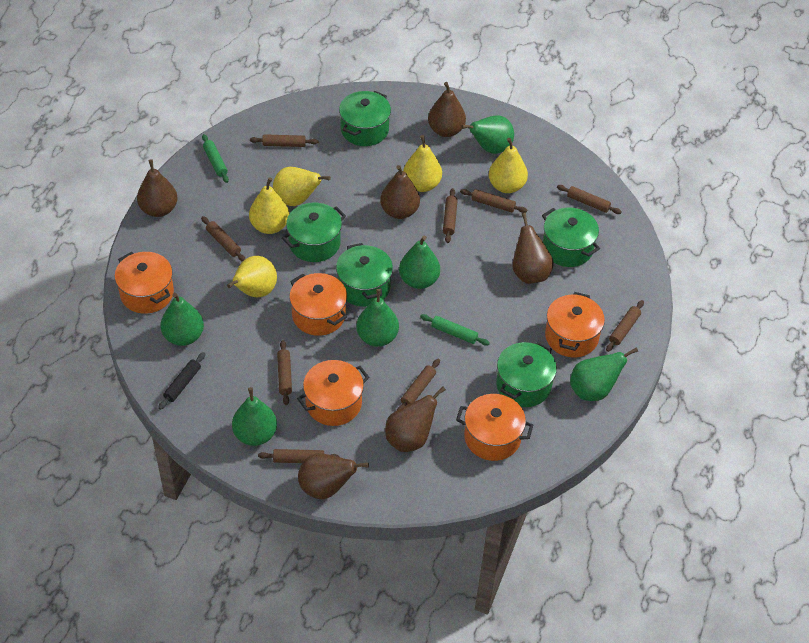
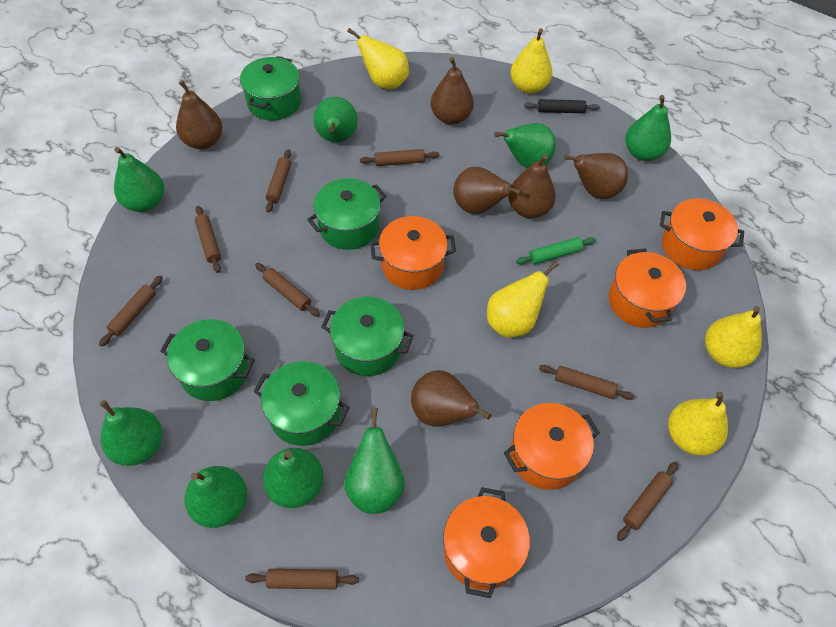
brown rolling pin: [201,216,245,262] [250,134,318,147] [258,449,339,463] [277,340,292,405] [397,359,440,410] [443,188,458,243] [460,189,527,213] [557,185,622,214] [606,300,644,352] = 9 -> [99,275,163,347] [195,206,221,273] [245,569,359,589] [255,263,320,317] [266,149,291,213] [360,149,439,166] [539,365,634,400] [617,462,678,541] = 8
green pear: [160,293,204,346] [232,387,277,446] [356,289,399,347] [399,236,440,289] [461,115,514,154] [570,347,638,401] = 6 -> [100,400,162,466] [114,147,164,212] [184,466,247,528] [263,448,324,508] [313,97,358,142] [344,408,405,514] [494,123,556,168] [625,95,671,161] = 8
green rolling pin: [202,134,229,183] [420,314,490,346] = 2 -> [516,237,596,264] = 1

